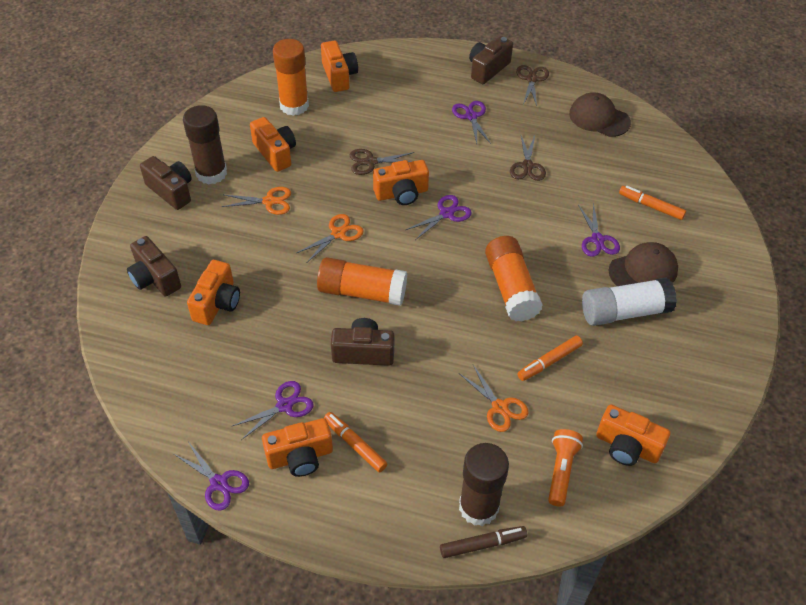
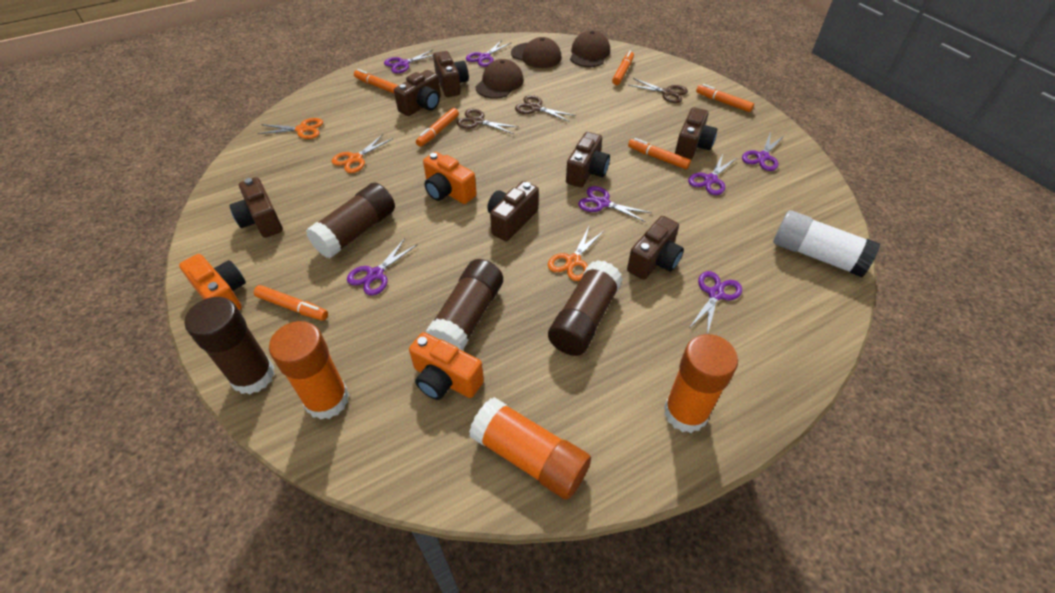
brown camera: [127,236,181,297] [140,156,192,210] [331,318,394,366] [469,36,513,84] = 4 -> [229,177,283,238] [394,70,441,116] [433,51,469,97] [487,181,539,241] [566,132,610,188] [627,216,684,280] [675,107,717,160] = 7
brown cap: [569,92,631,137] [608,242,678,286] = 2 -> [475,59,524,99] [511,37,562,68] [570,30,610,67] = 3
brown glue stick: [183,105,227,184] [459,443,509,526] = 2 -> [184,297,275,394] [306,183,395,258] [426,259,503,351] [548,260,623,356] = 4
brown marker: [440,526,527,558] = 1 -> none = 0
orange camera: [187,260,240,325] [250,117,296,172] [262,418,333,477] [321,40,358,92] [373,160,429,205] [596,405,670,466] = 6 -> [179,254,246,310] [409,332,484,400] [423,152,477,204] = 3
orange flashlight: [548,429,583,507] = 1 -> none = 0
orange marker: [324,412,387,472] [517,336,583,381] [619,186,686,220] = 3 -> [254,285,328,321] [354,69,399,93] [416,108,459,147] [612,51,634,85] [628,138,691,169] [696,84,754,112] = 6
purple scissors: [174,443,249,510] [233,381,314,440] [406,195,472,240] [452,101,491,144] [578,202,620,257] = 5 -> [347,239,418,296] [384,50,433,73] [466,40,511,67] [578,186,652,222] [688,154,737,195] [689,271,742,334] [742,131,785,171] = 7

